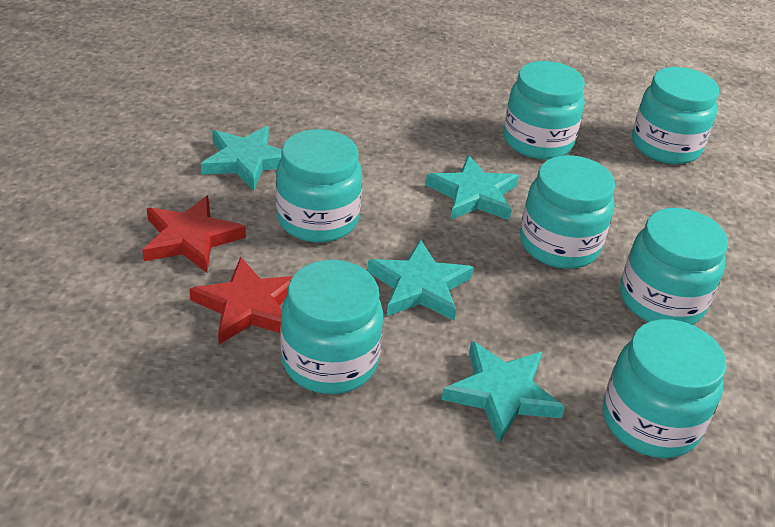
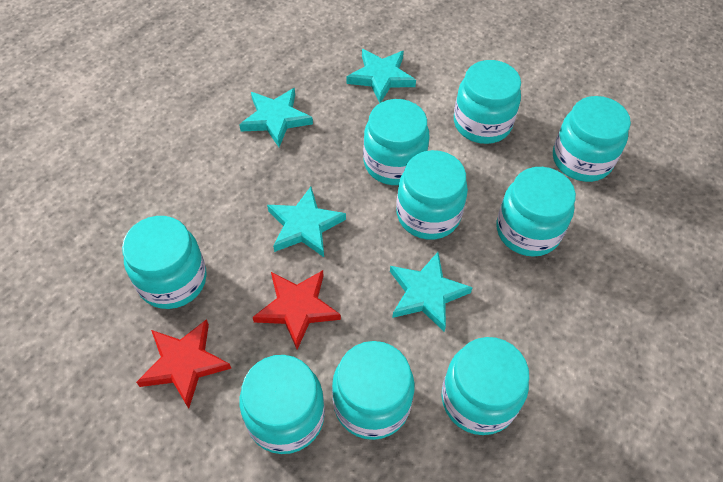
turquoise jar: [276,129,362,242] [281,260,383,394] [503,61,585,160] [520,155,615,269] [603,319,726,458] [620,208,728,325] [632,67,719,164] = 7 -> [122,216,207,309] [239,355,325,454] [332,341,415,440] [363,99,430,185] [396,150,468,240] [441,337,529,435] [454,60,521,144] [497,167,576,257] [553,96,631,182] = 9

